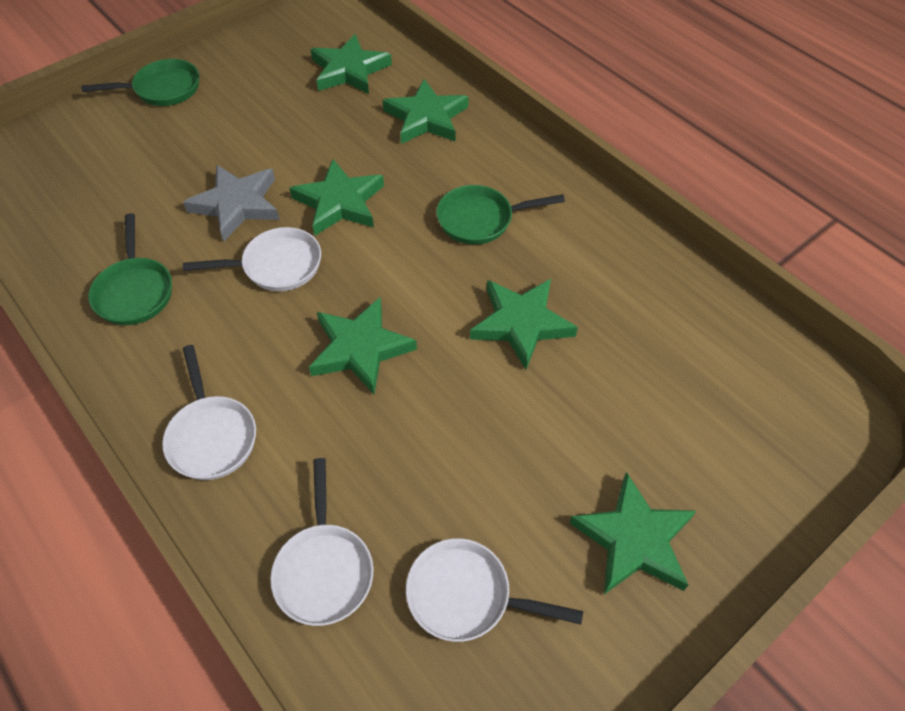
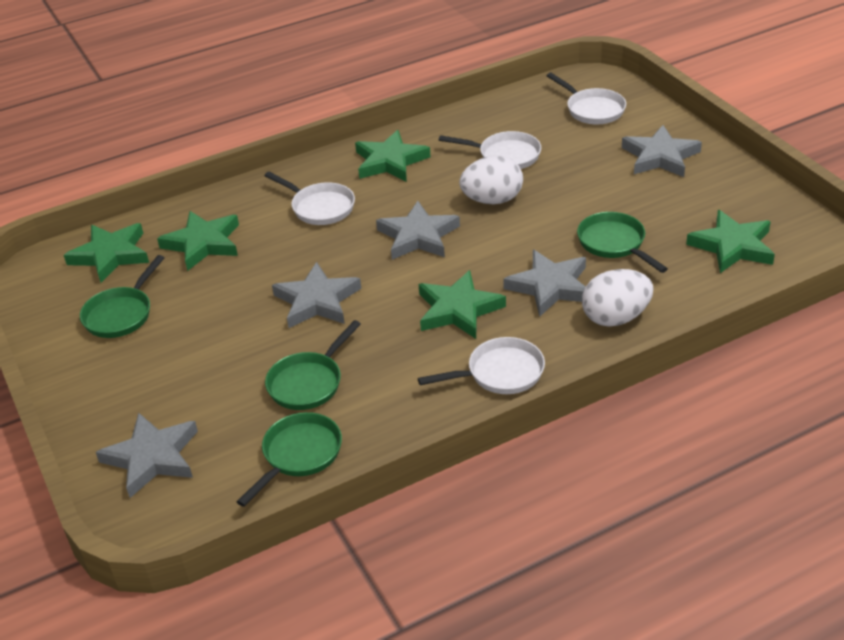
green pan: [81,59,199,106] [88,213,172,325] [436,185,565,245] = 3 -> [80,255,164,338] [237,412,342,507] [265,320,361,410] [577,212,668,273] = 4
green star: [289,159,384,235] [309,297,417,394] [310,34,392,94] [383,79,468,144] [470,279,578,370] [570,472,696,594] = 6 -> [64,223,149,283] [157,211,239,271] [355,130,431,182] [419,270,506,339] [686,210,775,273] = 5
grey star: [183,164,280,241] = 1 -> [96,413,198,498] [272,262,361,328] [376,201,460,260] [503,250,586,317] [622,125,702,177] = 5
white egg: none = 0 -> [459,155,523,204] [582,269,653,326] = 2

